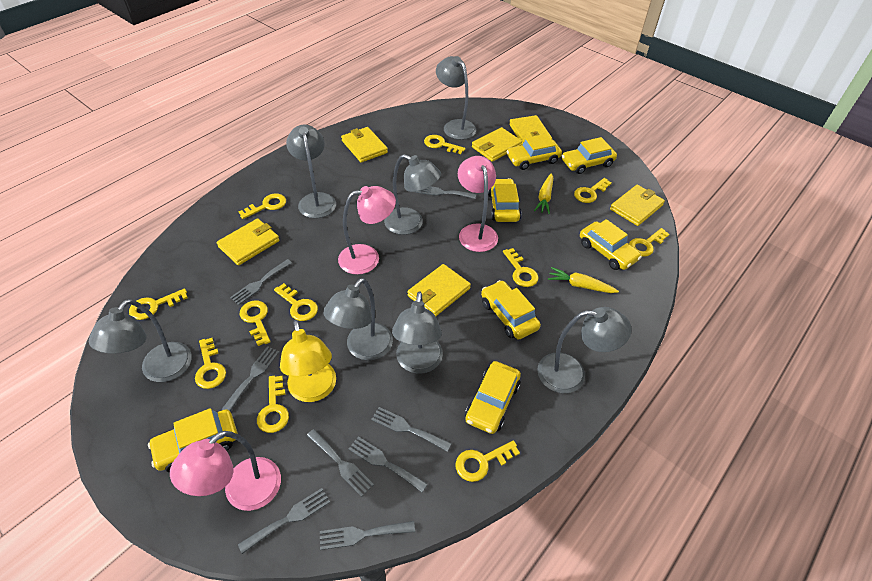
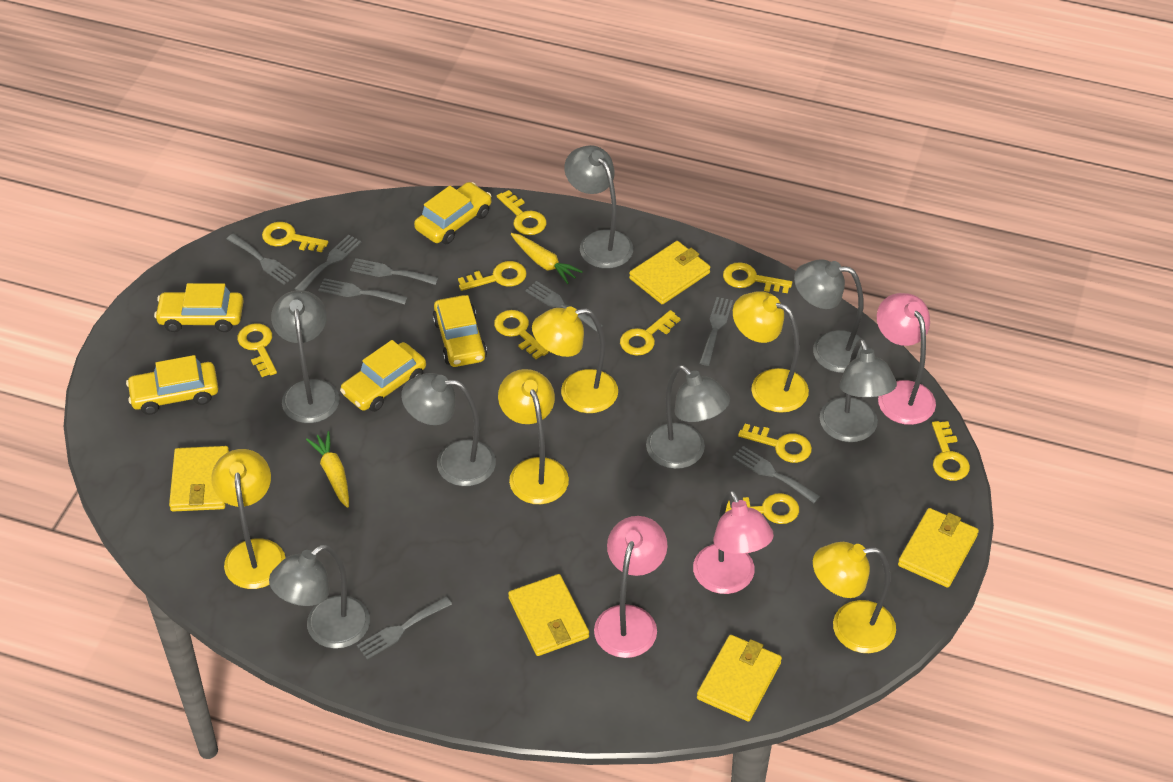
yellow car: [148,408,238,472] [465,361,521,434] [481,280,541,340] [488,178,521,222] [506,134,562,170] [562,137,617,174] [580,219,642,270] = 7 -> [126,355,218,415] [154,283,244,332] [340,340,426,412] [414,182,492,244] [432,295,487,367] = 5
yellow key: [129,288,188,320] [195,338,226,389] [238,194,286,219] [240,300,270,346] [257,376,289,433] [274,283,318,321] [424,135,465,154] [456,440,520,482] [503,248,539,287] [574,178,612,203] [629,228,669,257] = 11 -> [237,323,277,377] [262,222,328,252] [458,261,527,291] [494,310,549,359] [497,190,547,235] [620,310,681,356] [723,262,792,293] [725,493,799,524] [738,424,812,463] [932,421,970,481] = 10
yellow lamp: [280,320,336,402] = 1 -> [211,449,286,589] [498,369,569,504] [532,306,618,413] [733,291,809,413] [813,542,896,653] = 5
yellow wallet: [217,218,280,266] [341,127,388,162] [407,264,471,316] [472,127,522,162] [509,115,552,145] [610,185,665,226] = 6 -> [169,446,229,512] [508,574,589,656] [629,241,710,304] [697,635,782,722] [898,508,979,588] = 5

